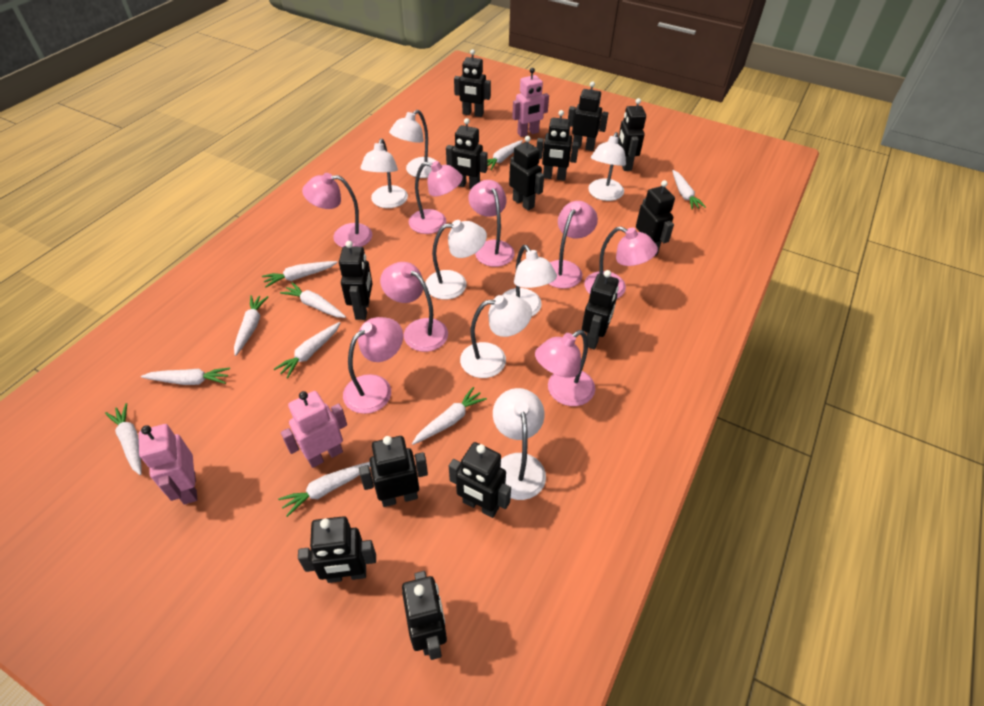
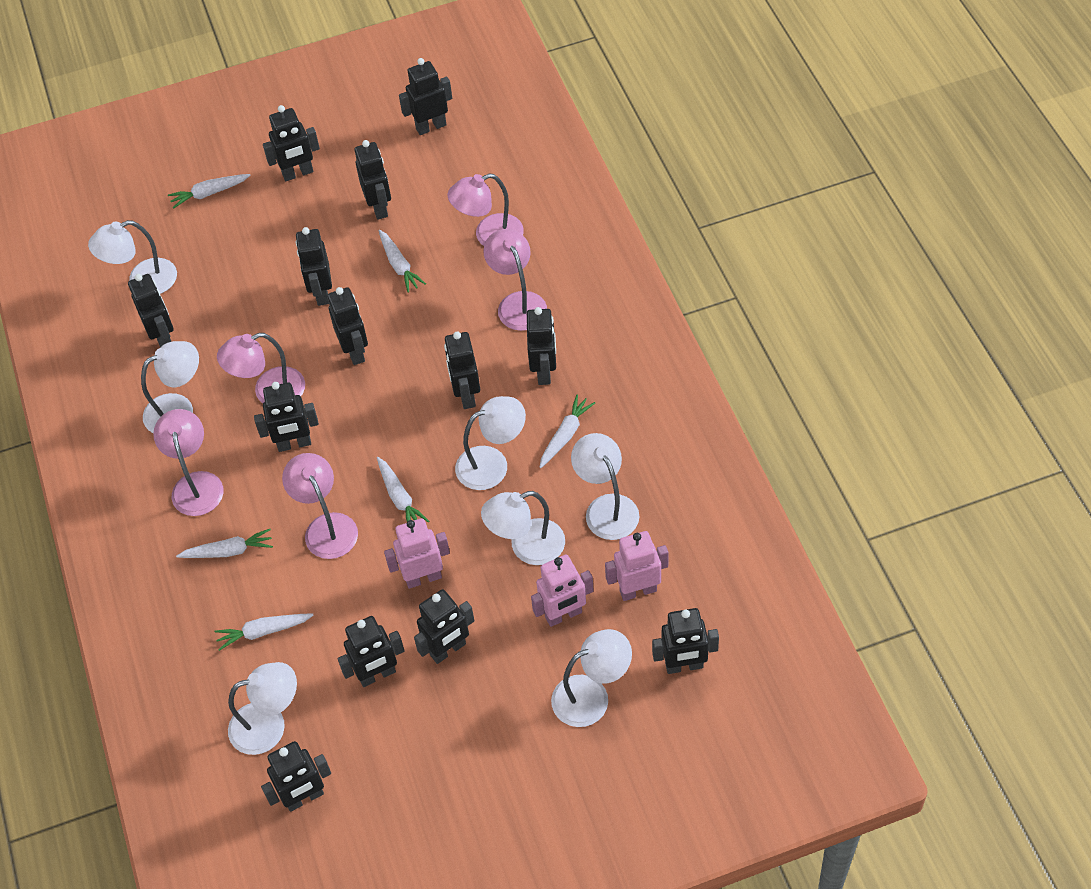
pink lamp: [302,173,372,248] [343,317,403,414] [380,262,448,352] [409,161,463,234] [468,180,515,267] [535,330,595,406] [549,201,598,289] [584,226,658,299] = 8 -> [153,409,223,516] [217,333,305,403] [282,453,358,559] [448,174,524,246] [483,229,547,331] = 5
white carrot: [105,403,142,475] [141,368,230,385] [234,295,268,356] [262,261,338,287] [274,322,340,378] [278,462,370,517] [280,282,346,318] [412,387,487,445] [487,140,523,170] [672,170,706,210] = 10 -> [168,174,250,209] [176,529,273,558] [214,614,314,651] [377,457,429,522] [378,230,426,293] [539,394,595,468] = 6

